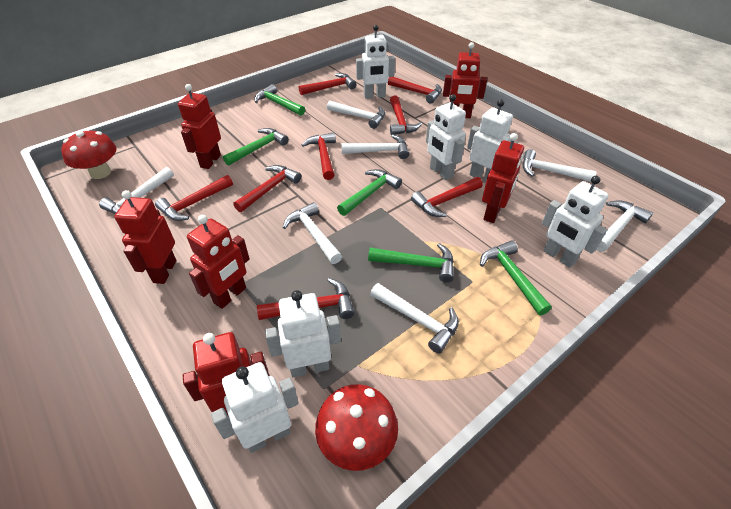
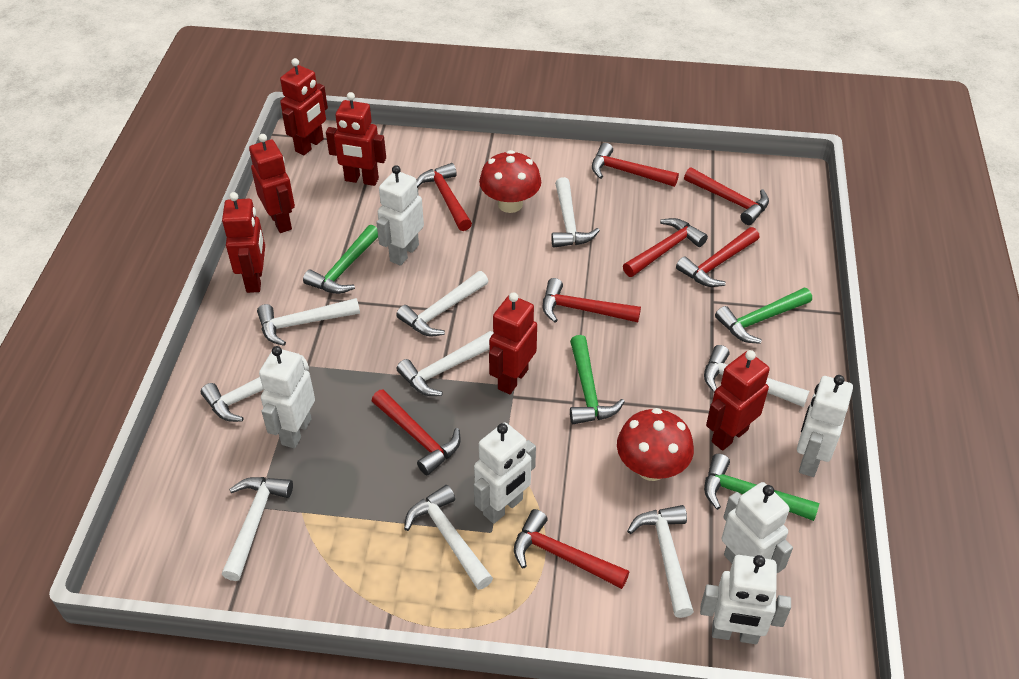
green hammer: [223,128,289,166] [254,84,305,115] [337,169,402,216] [368,243,454,283] [480,240,552,315] = 5 -> [303,225,378,294] [570,335,625,424] [704,454,819,521] [715,288,812,344] = 4
white hammer: [99,167,174,214] [283,202,342,264] [327,100,385,129] [341,135,409,159] [370,283,459,354] [522,149,597,182] [597,200,653,252] = 7 -> [201,355,309,422] [221,477,293,581] [257,298,360,346] [396,271,489,336] [396,331,493,396] [404,485,493,590] [551,177,600,248] [627,505,694,618] [704,345,809,407] = 9

